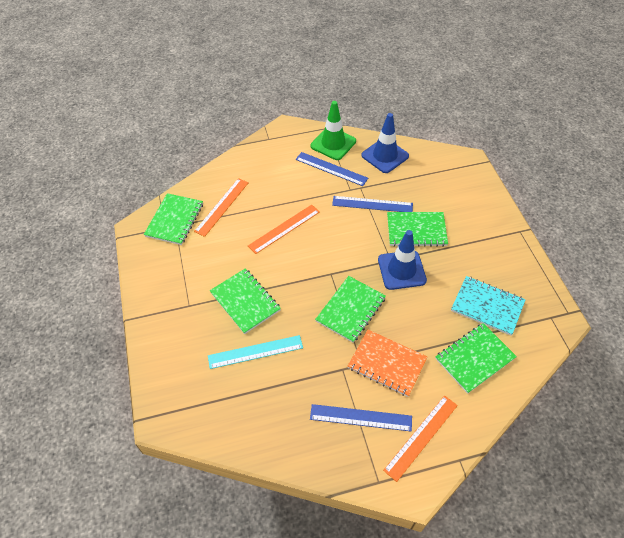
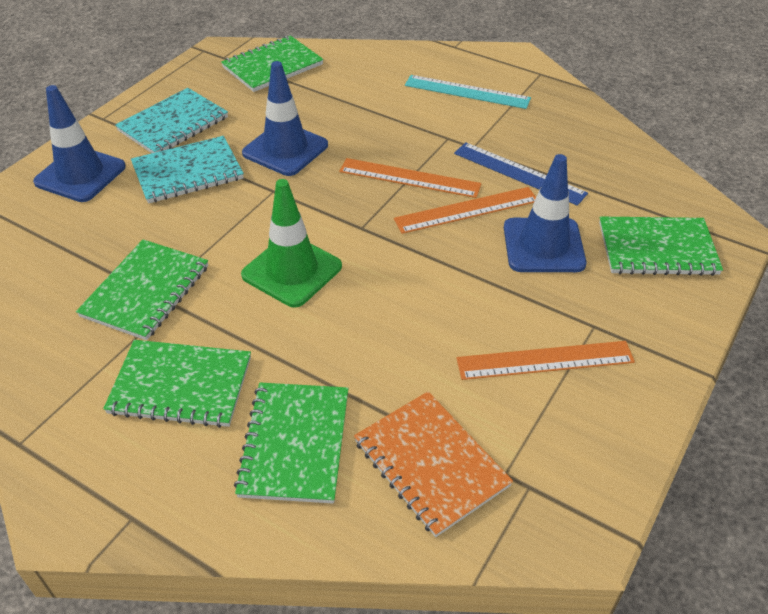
blue ruler: [296,152,368,186] [310,404,412,431] [332,196,413,212] = 3 -> [454,142,588,206] = 1
blue traffic cone: [361,113,409,173] [378,230,427,290] = 2 -> [33,85,126,202] [242,61,328,176] [504,154,586,272] = 3
turquoise notebook: [451,276,526,336] = 1 -> [115,88,228,153] [131,136,244,204] = 2

